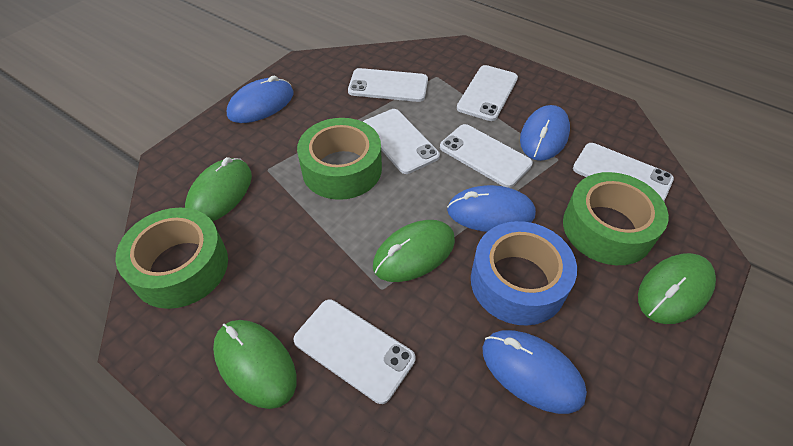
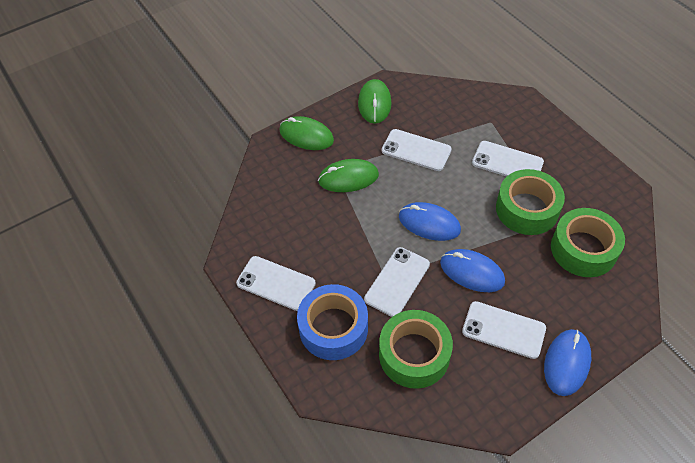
blue mouse: [227,76,293,123] [447,185,536,232] [482,330,587,414] [520,105,570,161] = 4 -> [399,202,461,241] [440,249,505,292] [544,329,591,396] = 3
green mouse: [185,157,252,222] [213,320,297,409] [373,220,455,282] [638,253,716,324] = 4 -> [279,116,334,150] [318,159,379,192] [358,79,392,124] = 3
white phone: [293,300,415,404] [348,68,428,102] [363,109,440,174] [440,124,533,188] [457,65,518,121] [573,143,674,201] = 6 -> [236,256,316,311] [364,247,430,317] [382,129,452,171] [462,301,546,359] [472,141,544,177] = 5

